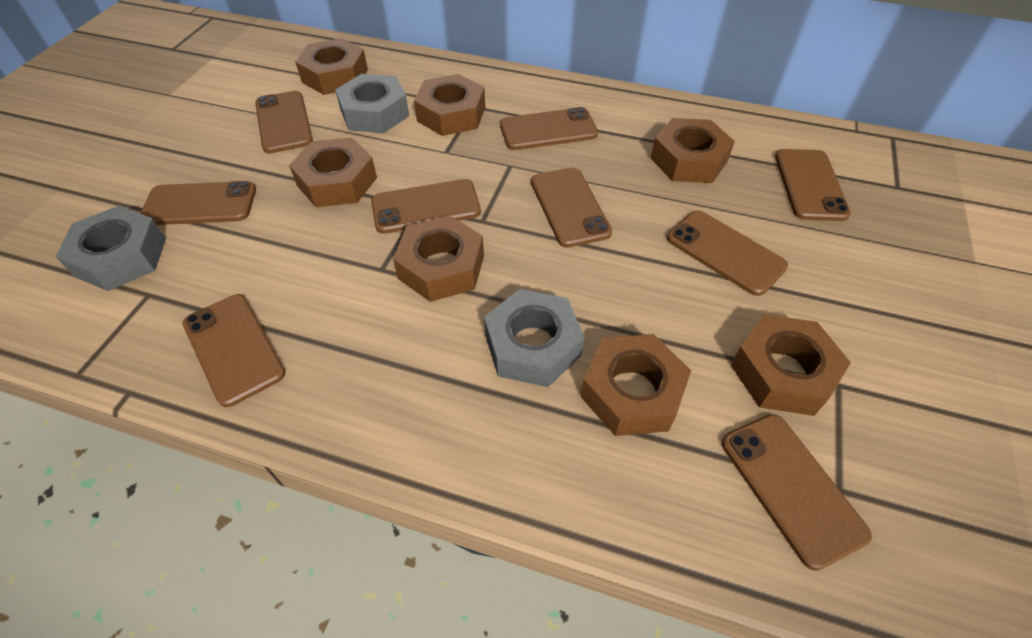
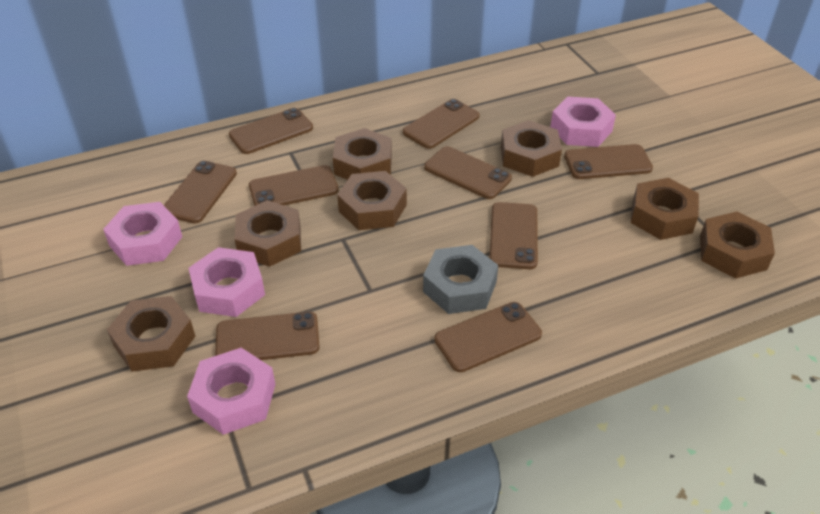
grey nut: [56,206,166,291] [335,74,409,133] [484,289,585,387] = 3 -> [423,245,498,314] = 1
pink nut: none = 0 -> [103,202,182,266] [187,348,275,435] [189,247,265,317] [550,97,616,147] = 4

